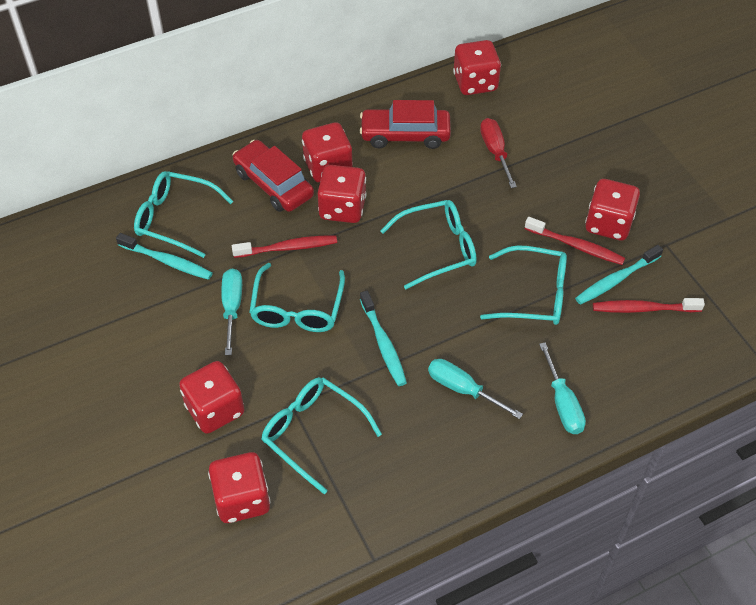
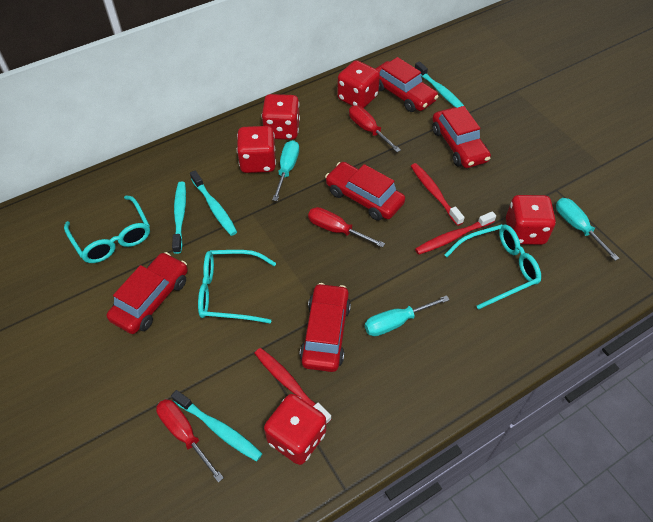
red car: [233,140,314,212] [360,100,451,149] = 2 -> [106,252,188,334] [300,283,351,372] [325,162,405,221] [375,57,439,112] [432,106,491,168] = 5
red dice: [179,361,245,434] [208,452,271,523] [302,122,353,183] [317,165,367,223] [453,40,501,95] [585,179,640,241] = 6 -> [237,126,276,173] [261,94,300,140] [264,394,326,465] [337,60,380,108] [506,195,556,245] = 5
red screwdriver: [480,118,517,188] = 1 -> [156,399,224,483] [308,207,385,248] [349,105,401,152] = 3
turquoise glasses: [134,171,233,258] [249,263,345,332] [261,377,382,494] [380,200,477,289] [480,245,567,325] = 5 -> [64,195,150,263] [198,250,276,323] [444,224,541,310] = 3
turquoise toothbrush: [116,233,213,280] [360,291,407,386] [575,245,663,305] = 3 -> [171,390,263,462] [172,182,186,254] [190,170,237,236] [415,61,467,109] = 4

